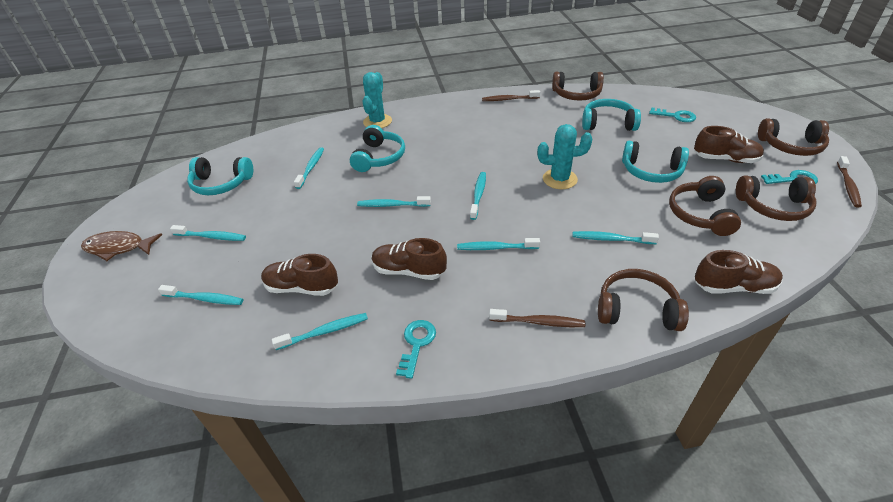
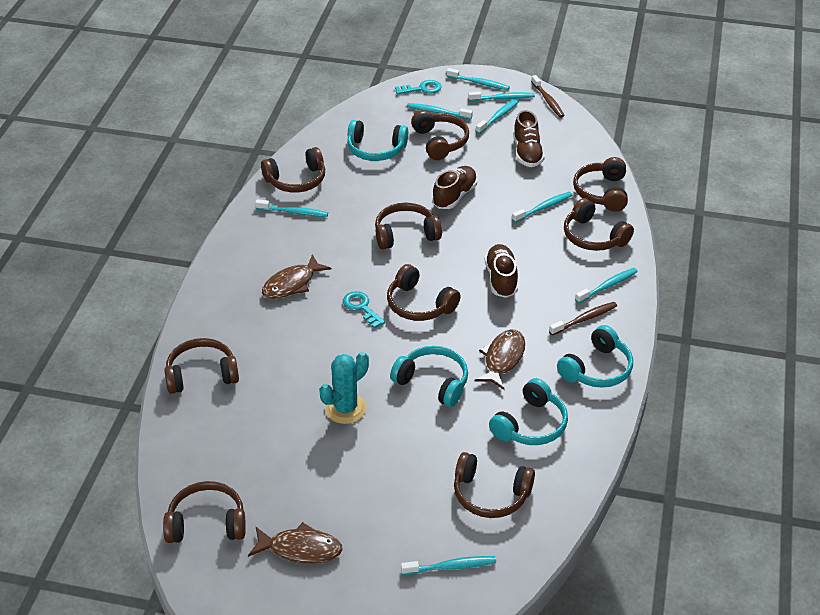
brown fish: [81,231,162,261] = 1 -> [248,522,343,564] [262,254,331,299] [474,329,525,390] = 3
brown headphones: [552,72,604,101] [598,269,689,331] [669,176,741,236] [736,176,817,221] [758,118,829,156] = 5 -> [163,481,246,543] [164,338,239,394] [261,147,325,192] [375,203,442,249] [387,264,461,321] [411,110,469,160] [454,452,535,518] [564,198,634,251] [573,157,628,212] = 9
brown shoe: [261,254,338,296] [372,238,447,280] [694,126,764,163] [695,250,783,294] = 4 -> [432,166,477,209] [485,244,518,298] [513,110,545,167] = 3
brown toothbrush: [482,90,540,101] [489,309,585,327] [837,156,862,207] = 3 -> [531,75,565,118] [549,302,617,335] = 2
turquoise cactus: [363,72,392,128] [537,124,592,189] = 2 -> [319,352,369,424] = 1
turquoise key: [396,320,436,379] [649,107,696,122] [761,170,818,184] = 3 -> [343,291,386,328] [395,80,442,95] = 2

